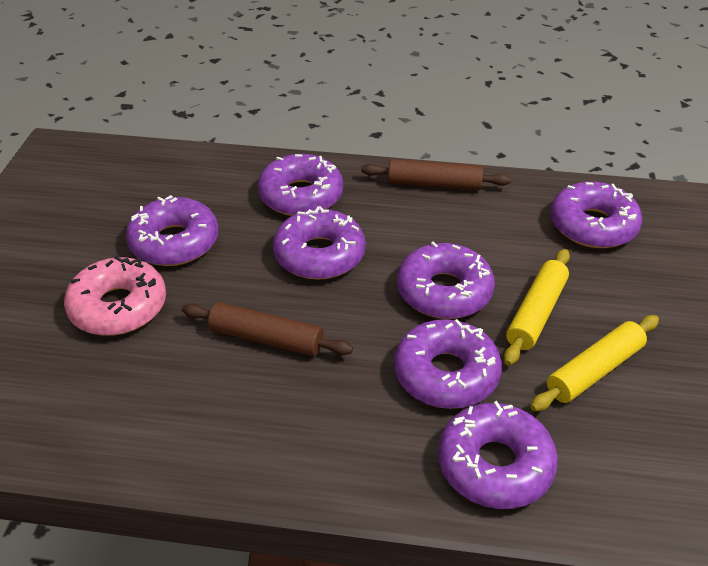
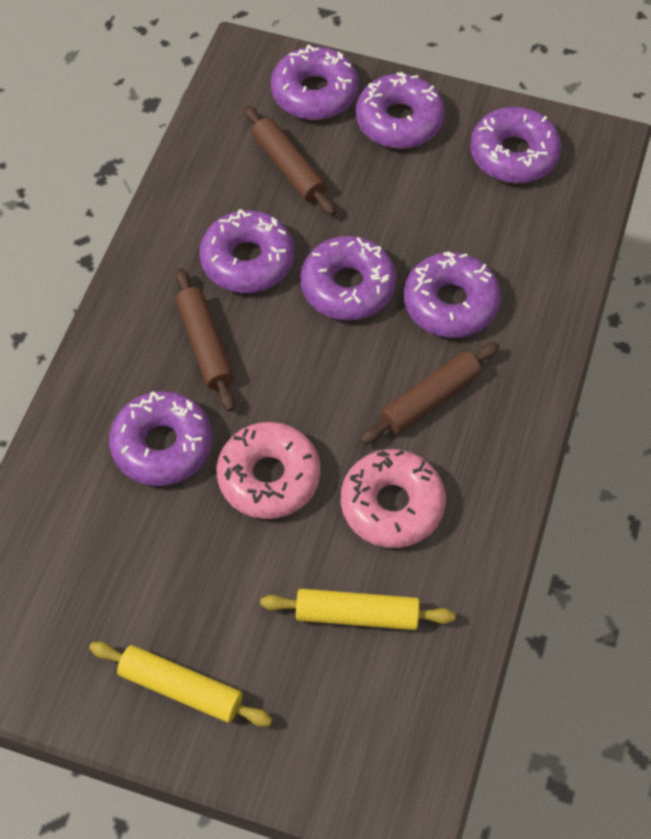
brown rolling pin: [182,302,353,356] [361,159,511,190] = 2 -> [175,268,235,412] [244,106,336,216] [360,342,500,445] = 3
pink donut: [64,256,166,336] = 1 -> [217,422,321,519] [341,449,446,548] = 2

